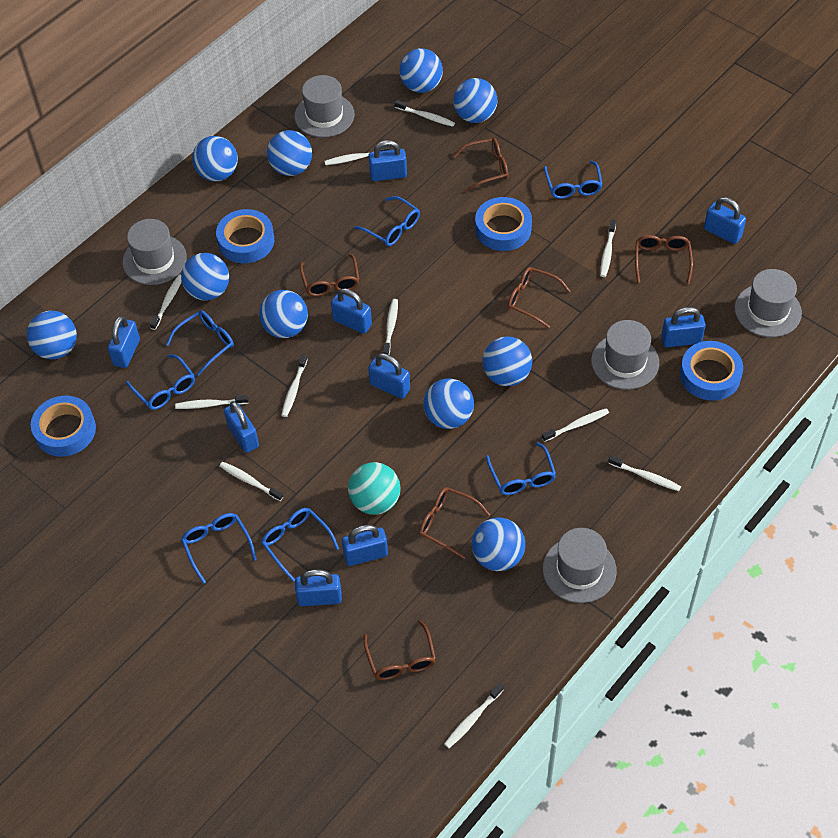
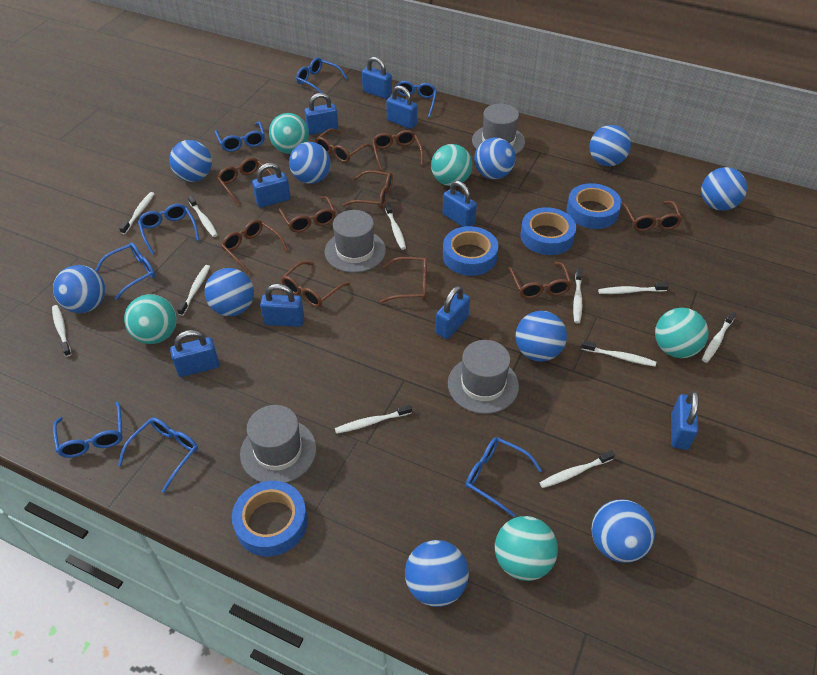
blue glasses: [126,355,195,410] [166,310,234,376] [181,513,257,584] [261,508,339,582] [354,196,420,246] [486,442,556,495] [544,161,603,199] = 7 -> [53,402,123,458] [95,242,155,300] [118,417,198,493] [138,204,199,255] [215,122,265,152] [296,58,348,93] [391,81,437,118] [466,437,542,517] = 8
brown glasses: [299,254,359,296] [363,620,436,680] [419,487,490,559] [453,138,508,191] [507,267,570,328] [635,235,693,284] = 6 -> [217,158,273,206] [221,220,288,275] [279,196,336,233] [281,261,350,307] [315,128,372,163] [343,170,393,209] [372,130,423,171] [380,257,427,303] [509,262,572,299] [621,201,682,231] = 10
grey hat: [122,219,187,285] [294,75,354,138] [543,528,617,603] [591,320,659,390] [734,269,802,337] = 5 -> [240,405,317,483] [325,210,386,273] [448,340,519,414] [472,104,525,155] = 4
turquoise ball: [348,462,400,515] = 1 -> [124,294,177,344] [269,113,309,154] [431,144,472,186] [495,516,558,581] [655,308,709,358] = 5

